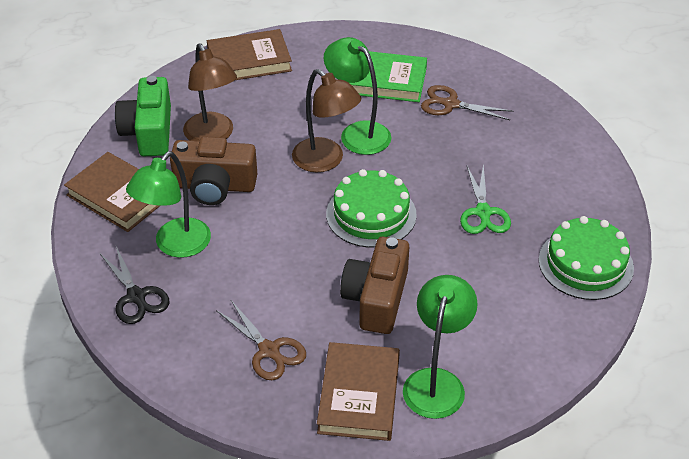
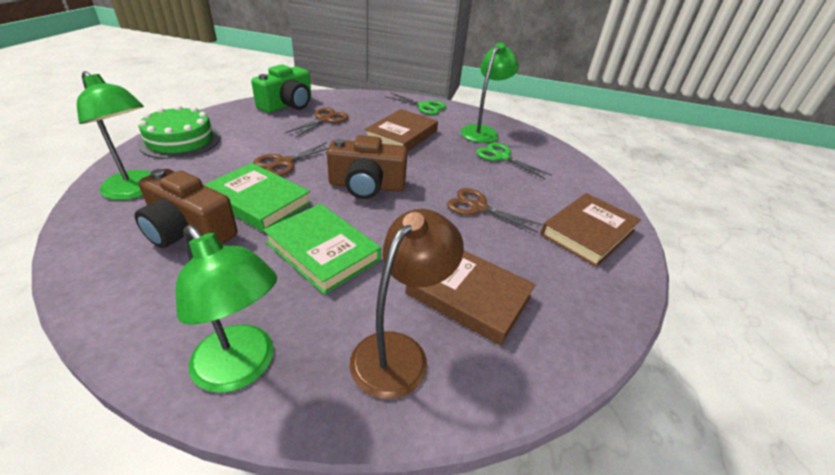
black scissors: [100,247,170,324] = 1 -> none = 0
brown lamp: [183,43,237,141] [292,69,361,172] = 2 -> [349,209,464,399] = 1
brown scissors: [216,300,306,380] [421,85,513,120] = 2 -> [253,142,329,176] [285,108,349,138] [447,188,542,233] = 3
green book: [350,51,427,102] = 1 -> [204,163,311,232] [263,204,381,295] = 2
green cake: [326,169,417,248] [539,216,634,300] = 2 -> [138,105,221,159] = 1
green scissors: [460,164,511,234] = 1 -> [385,92,446,115] [476,143,552,179] = 2

